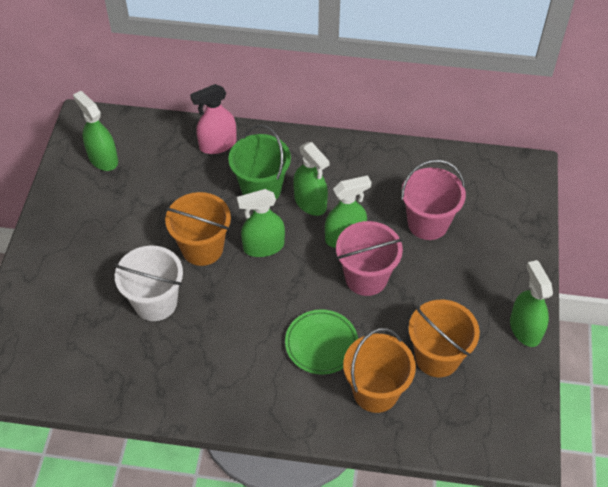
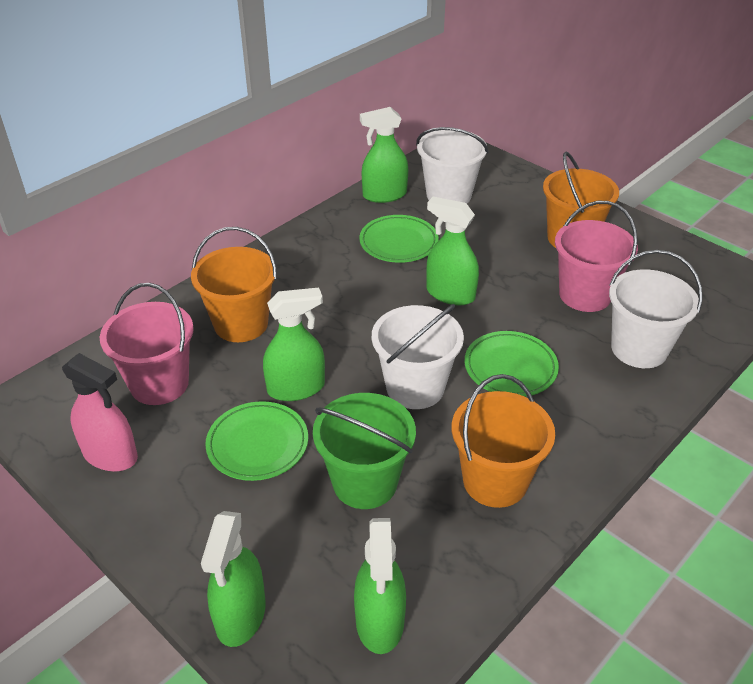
green plate: [285,309,358,375] = 1 -> [205,401,308,481] [359,215,439,263] [465,331,559,397] = 3
white bucket: [114,246,183,321] = 1 -> [372,304,464,409] [416,127,489,203] [609,250,703,368] = 3

